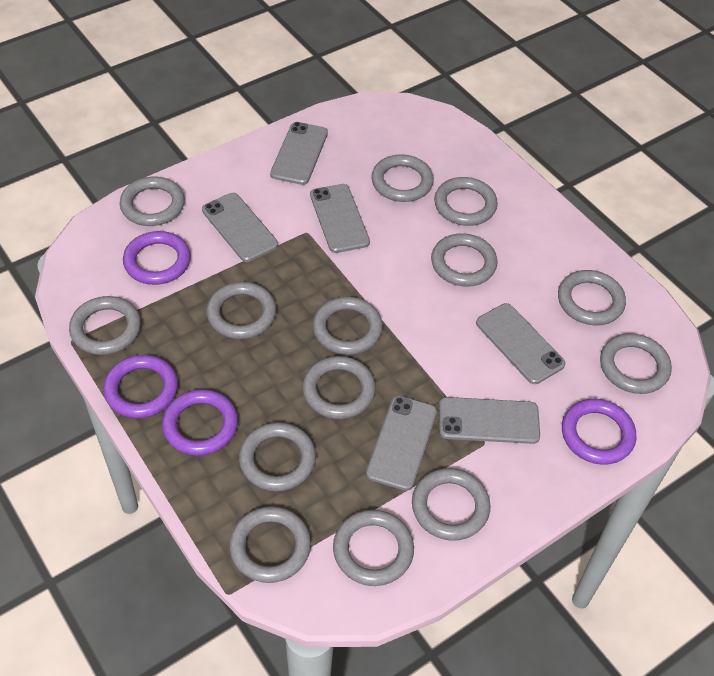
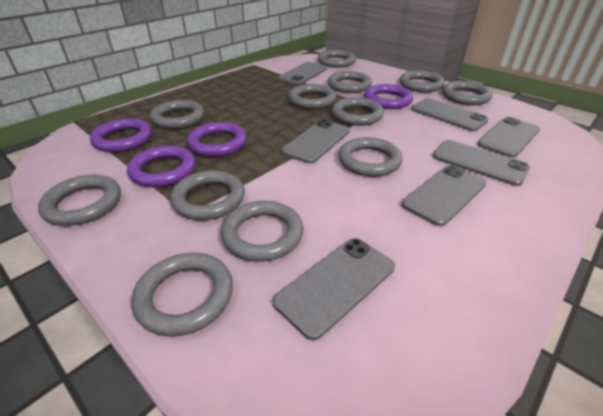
grey phone: [202,193,278,262] [270,122,328,185] [310,184,370,253] [366,396,437,491] [439,397,540,444] [476,303,565,384] = 6 -> [273,238,395,341] [278,62,327,85] [281,120,350,164] [402,165,486,226] [411,98,488,131] [433,140,530,186] [478,117,540,158] = 7
grey ring: [69,296,141,355] [120,177,185,226] [206,282,276,339] [229,506,311,583] [239,422,316,491] [302,356,376,419] [313,297,383,355] [333,510,414,586] [371,154,434,202] [412,468,491,541] [431,233,497,287] [434,177,498,226] [558,270,626,325] [600,333,672,394] = 14 -> [38,174,121,226] [131,252,233,337] [150,100,204,129] [170,170,245,220] [221,201,304,262] [288,84,336,109] [318,50,356,68] [327,71,372,93] [332,97,384,126] [338,137,403,177] [399,70,445,93] [442,81,492,105] = 12

